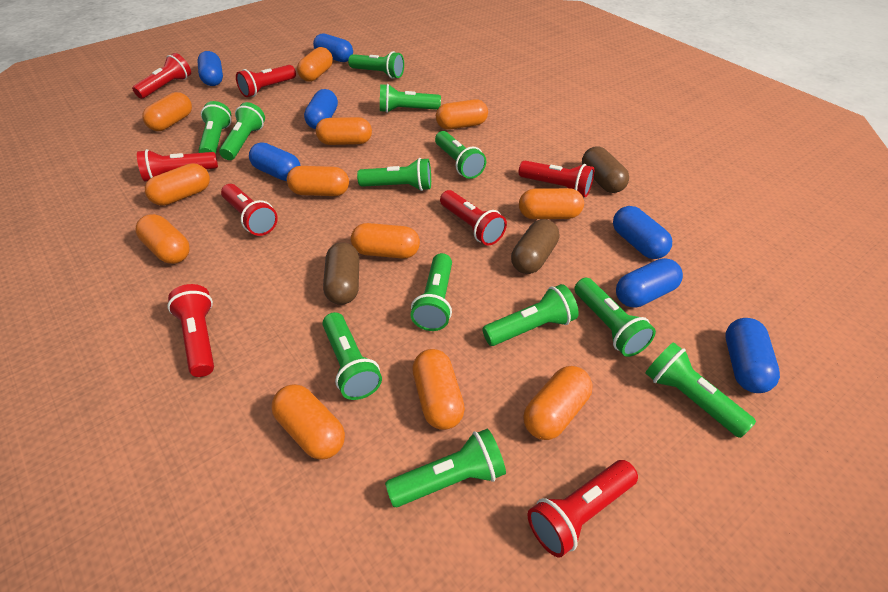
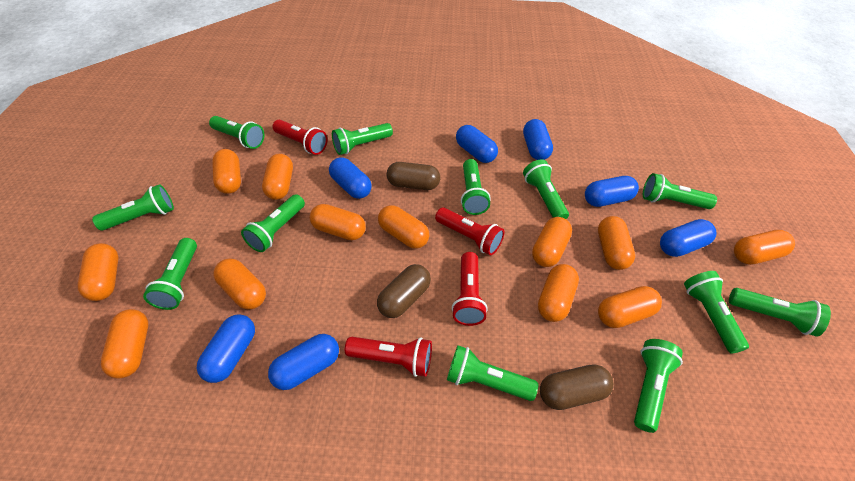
red flashlight: [132,53,191,99] [137,149,218,182] [168,284,214,377] [221,184,278,236] [236,65,296,97] [440,190,507,246] [519,161,594,197] [528,460,638,558] = 8 -> [272,120,327,155] [345,337,432,377] [435,207,504,255] [452,252,488,326] = 4

